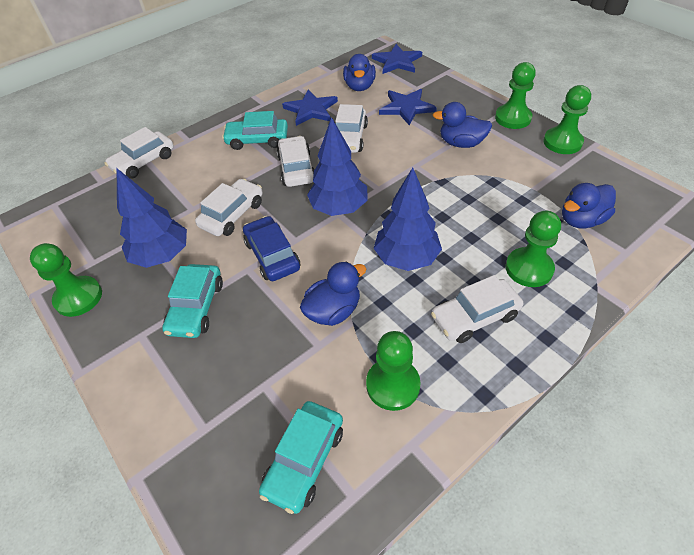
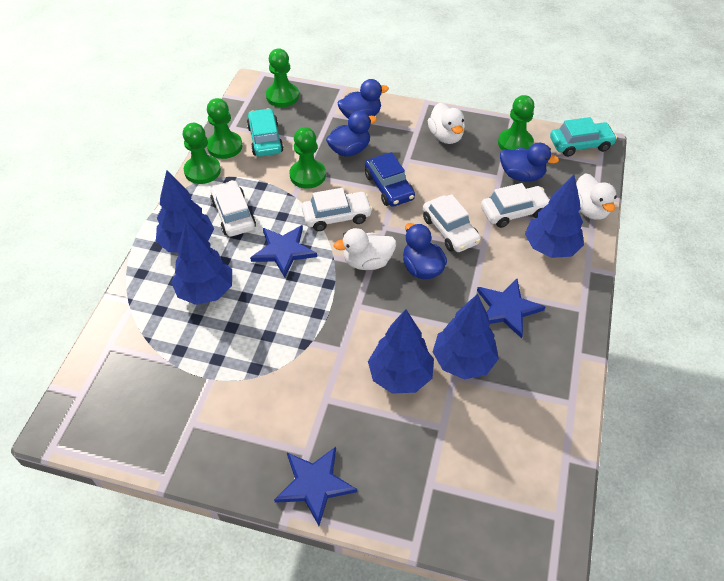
blue tree: [117,168,187,268] [307,117,367,216] [374,167,442,271] = 3 -> [156,170,214,253] [171,220,232,305] [368,309,434,394] [433,294,499,379] [525,175,584,258] = 5
turquoise car: [162,264,223,338] [222,111,288,150] [259,401,343,514] = 3 -> [247,108,284,157] [550,117,617,157] = 2
white car: [104,127,174,178] [195,179,263,236] [277,136,314,187] [335,104,368,153] [431,275,523,343] = 5 -> [210,180,256,237] [302,188,372,231] [423,194,481,252] [481,183,550,228] = 4
white duck: none = 0 -> [334,228,396,270] [428,103,465,144] [576,173,617,220] = 3

